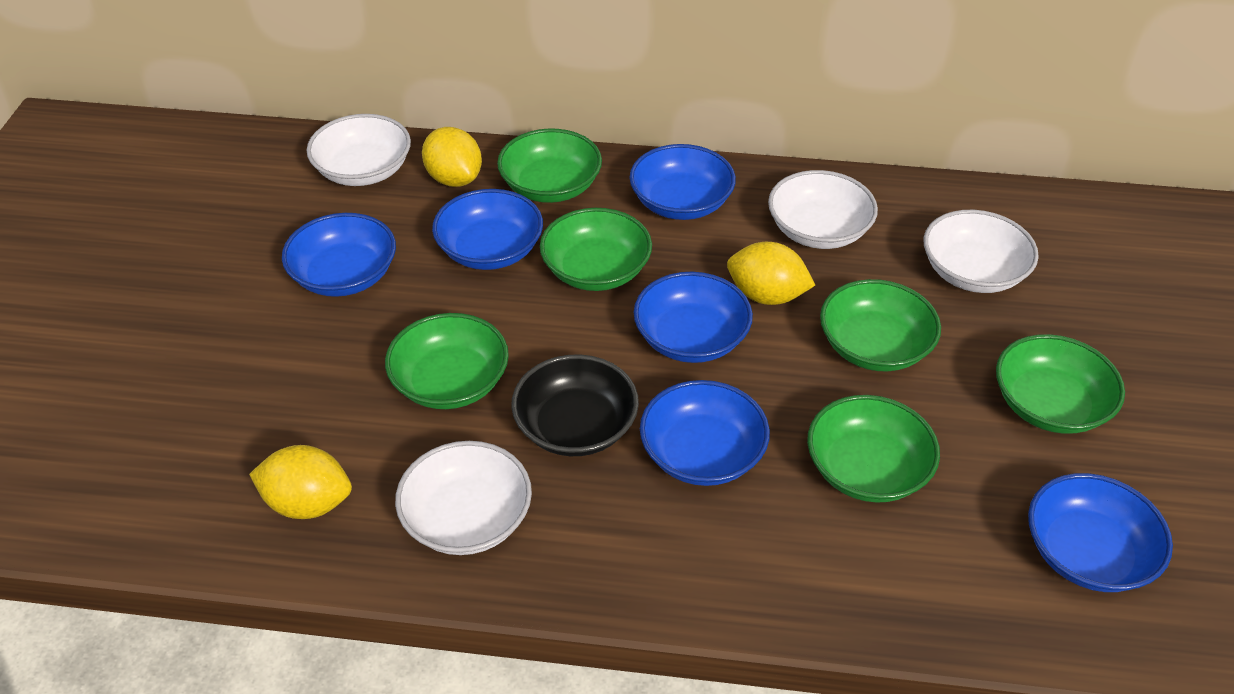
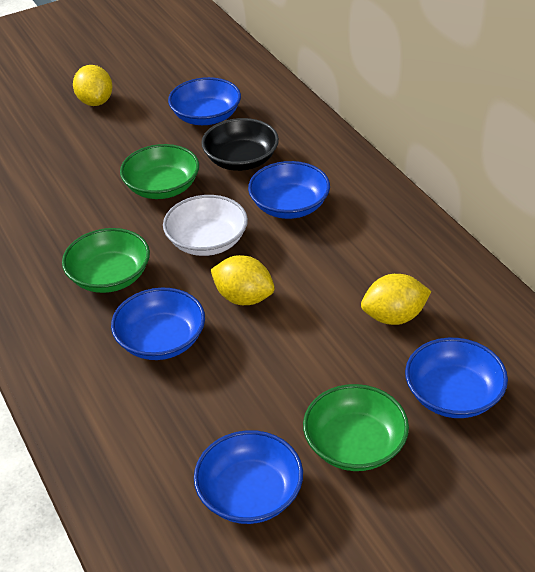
blue bowl: [282,213,396,297] [432,189,543,270] [630,144,736,220] [634,272,753,363] [640,380,770,486] [1028,473,1173,592] = 6 -> [111,288,205,360] [168,77,241,125] [194,430,303,524] [248,161,330,219] [405,338,508,418] = 5
green bowl: [385,313,509,409] [497,129,602,203] [540,208,652,291] [807,395,940,503] [820,279,941,371] [996,334,1125,434] = 6 -> [62,228,150,293] [120,144,199,199] [303,384,409,471] = 3
white bowl: [307,114,411,186] [395,441,532,555] [768,170,878,249] [924,210,1039,293] = 4 -> [163,195,248,256] = 1

